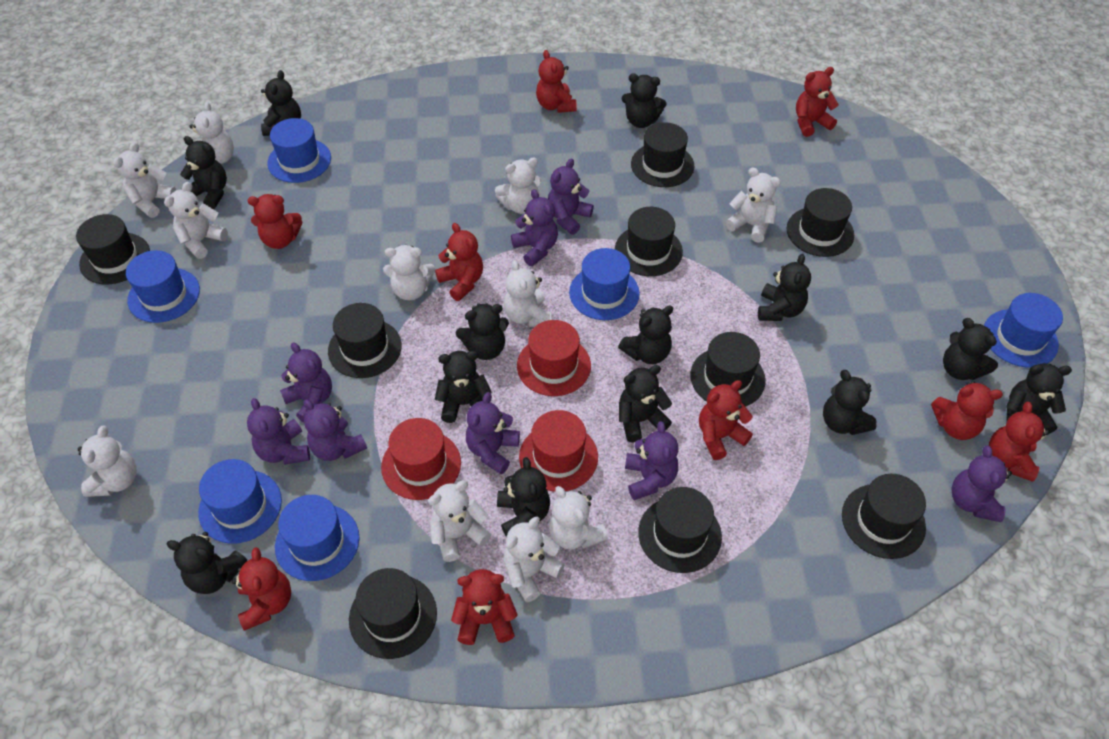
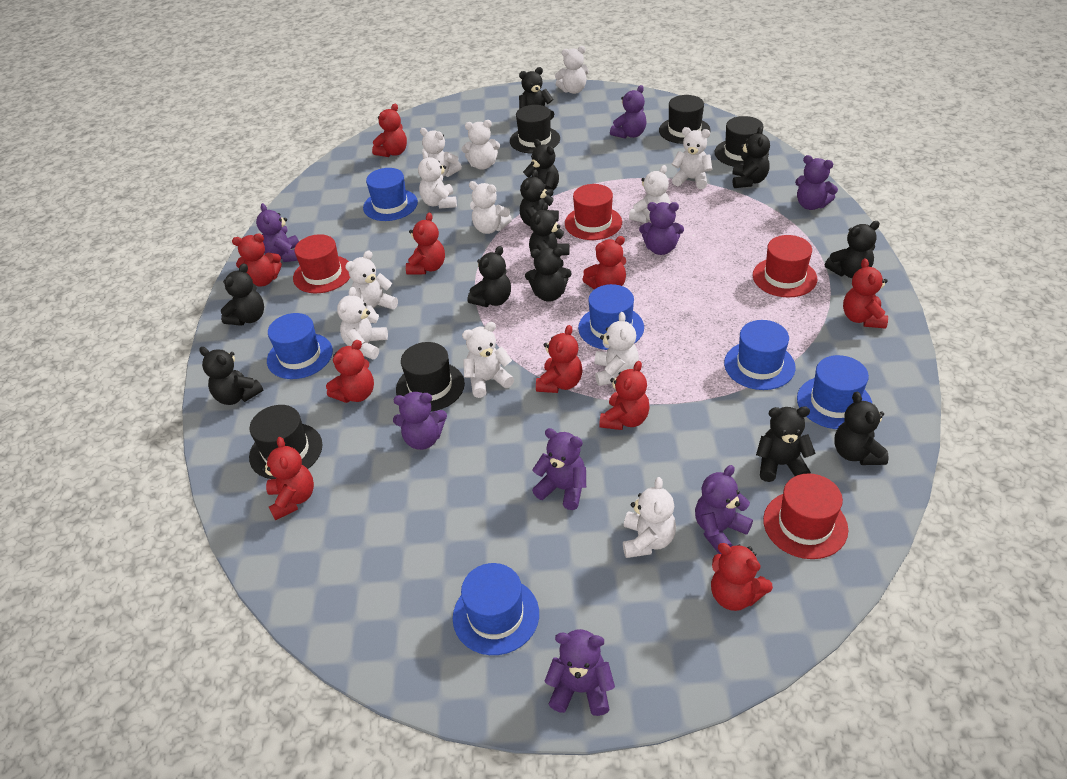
black hat: [76,214,150,284] [328,303,402,378] [349,568,437,659] [615,207,683,276] [631,122,694,187] [638,487,722,573] [690,332,766,407] [787,188,854,257] [842,474,926,559] = 9 -> [249,405,323,479] [396,342,465,411] [510,105,560,154] [659,95,711,144] [715,116,769,167] = 5
black teddy bear: [167,532,247,594] [180,136,227,209] [261,70,301,136] [435,351,492,423] [456,303,509,360] [497,457,550,537] [618,305,673,364] [619,365,672,443] [622,73,667,128] [758,254,811,321] [823,370,877,435] [943,318,998,380] [1006,363,1072,434] = 13 -> [199,347,263,405] [221,263,264,326] [468,246,511,307] [519,67,554,120] [520,169,559,230] [523,139,559,196] [525,247,571,302] [529,202,570,267] [732,127,770,188] [756,406,816,482] [825,221,880,278] [834,392,888,465] = 12
red hat: [381,418,461,500] [517,320,591,396] [519,410,598,492] = 3 -> [293,234,350,293] [565,184,622,240] [753,235,817,297] [763,473,848,559] = 4
red teddy bear: [232,547,291,631] [248,194,302,249] [435,223,483,301] [451,569,518,645] [536,50,577,113] [699,380,753,460] [796,67,839,137] [931,381,1003,440] [989,402,1050,482] = 9 -> [232,233,282,287] [261,437,314,520] [326,340,374,403] [372,104,407,157] [406,212,445,275] [536,325,582,393] [582,236,626,289] [599,361,650,430] [711,543,773,611] [843,258,888,329] = 10
white teddy bear: [78,425,137,497] [113,142,176,218] [164,182,228,259] [190,102,234,164] [383,245,435,300] [428,480,491,562] [495,158,541,214] [503,517,565,602] [504,260,551,327] [549,486,608,550] [726,168,781,243] = 11 -> [337,287,388,359] [345,251,398,323] [418,151,457,209] [420,128,462,177] [462,120,500,170] [462,322,514,398] [469,181,512,234] [555,46,589,94] [595,312,639,386] [623,477,676,558] [629,165,670,223] [672,127,712,189] = 12

